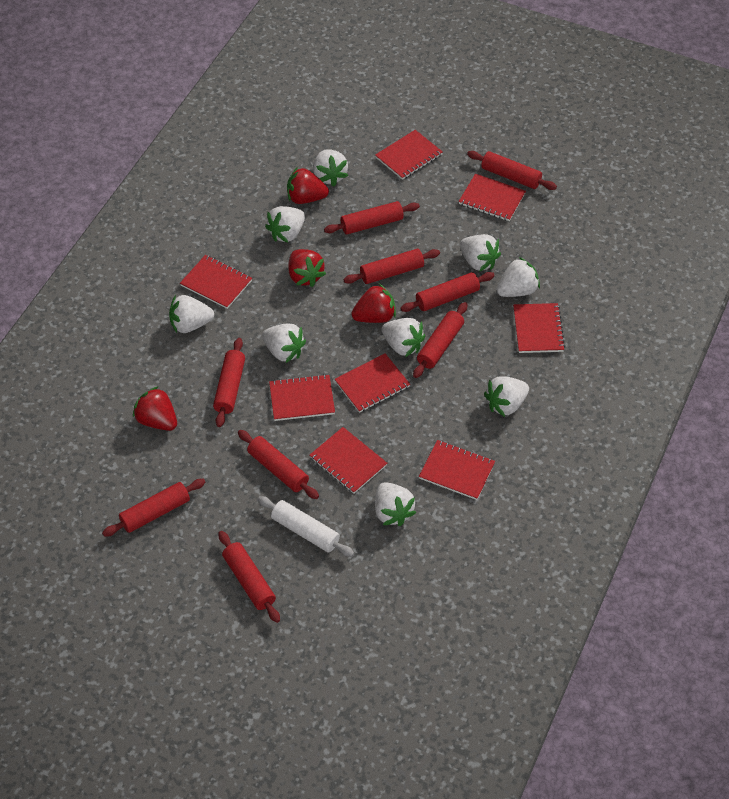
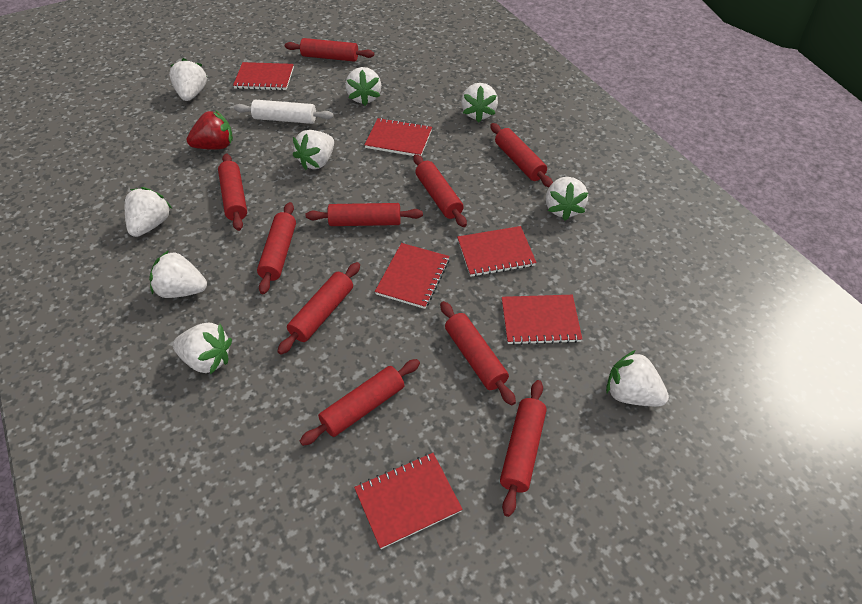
red notebook: [180,255,252,309] [269,374,335,421] [310,427,387,494] [335,353,410,413] [375,130,443,180] [419,440,495,500] [459,174,526,221] [513,303,565,353] = 8 -> [233,62,294,90] [354,453,463,549] [364,118,432,156] [375,243,450,309] [457,226,537,277] [502,295,582,345] = 6
red rolling pin: [102,479,205,537] [213,338,245,427] [218,531,280,623] [238,430,319,499] [324,201,420,234] [343,249,440,284] [401,272,495,312] [413,302,467,378] [467,151,557,190] = 9 -> [218,153,247,231] [257,202,296,294] [277,262,360,355] [285,38,374,62] [300,359,420,446] [306,203,423,226] [413,154,467,227] [440,301,516,405] [490,123,553,187] [500,380,547,517] = 10
red strawberry: [133,386,177,431] [287,167,329,204] [289,249,326,287] [351,284,396,323] = 4 -> [186,110,233,150] = 1

